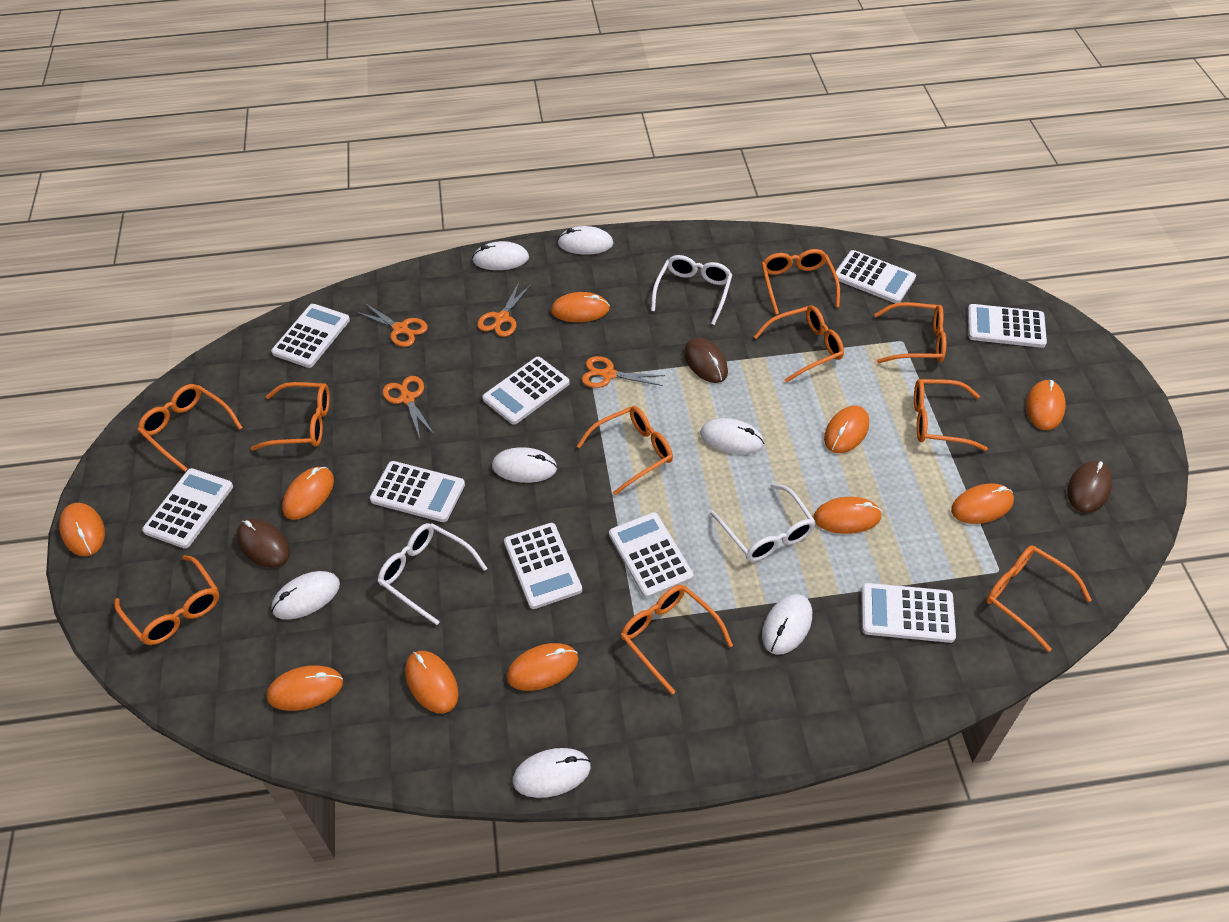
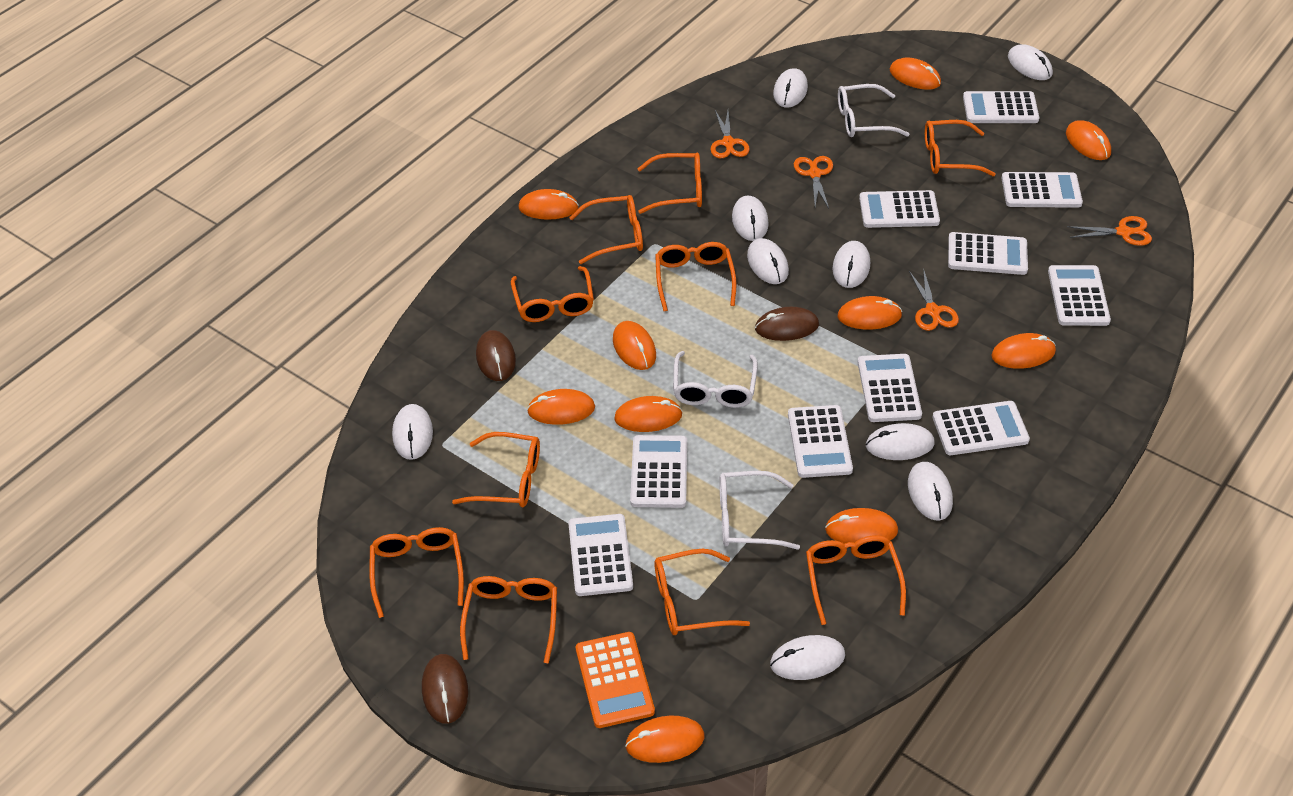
orange calculator: none = 0 -> [576,632,655,728] = 1
white calculator: [142,468,233,548] [271,304,350,368] [370,461,465,522] [482,357,570,425] [504,523,582,609] [609,512,694,598] [833,250,916,303] [861,583,956,643] [968,304,1047,348] = 9 -> [568,514,633,596] [630,435,687,508] [788,405,853,478] [858,354,922,422] [859,190,940,228] [932,401,1030,455] [948,232,1028,275] [963,91,1039,123] [1002,172,1083,208] [1048,265,1111,326] = 10
white mouse: [271,571,340,620] [472,241,529,270] [492,447,557,483] [513,748,591,798] [558,226,614,255] [700,418,764,454] [762,594,812,655] = 7 -> [392,404,433,460] [732,196,769,241] [747,238,789,284] [770,635,845,680] [773,68,808,108] [833,241,870,288] [866,423,934,460] [908,462,953,521] [1008,44,1053,80] = 9

